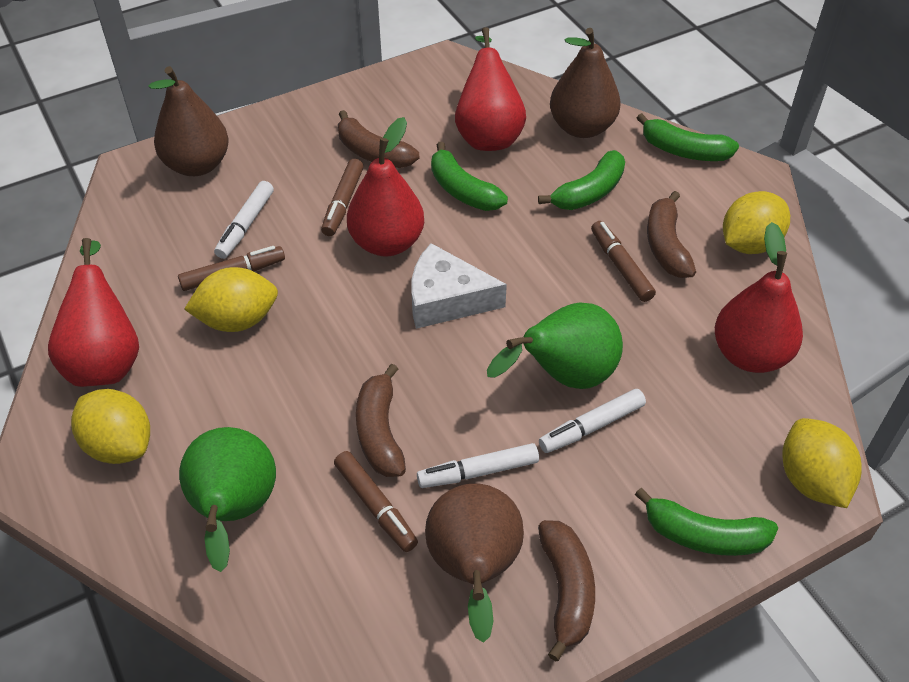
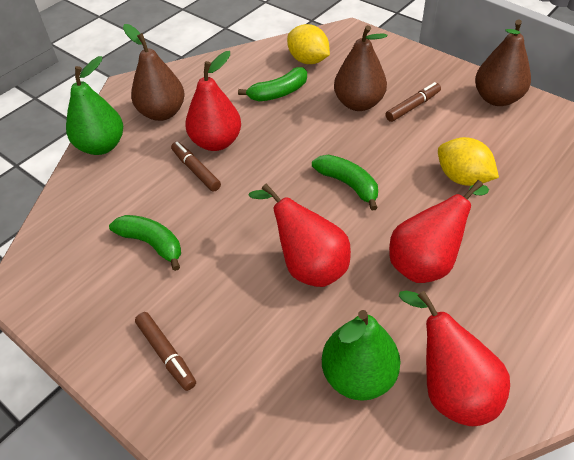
brown banana: [338,110,419,168] [356,364,406,477] [538,520,595,661] [647,191,696,278] = 4 -> none = 0
brown marker: [178,246,285,291] [321,159,364,236] [334,451,418,552] [591,221,656,302] = 4 -> [135,312,196,391] [171,142,221,191] [385,82,441,122] = 3
green banana: [431,142,508,211] [538,150,625,210] [635,488,778,556] [637,113,739,161] = 4 -> [109,215,181,271] [238,67,307,101] [312,155,378,211] = 3
white cheese: [412,243,507,329] = 1 -> none = 0
white marker: [214,181,274,259] [417,443,539,488] [539,389,646,453] = 3 -> none = 0
yellow lemon: [71,389,150,464] [184,267,278,332] [723,191,790,254] [782,418,862,508] = 4 -> [287,24,330,64] [438,137,499,186] = 2

